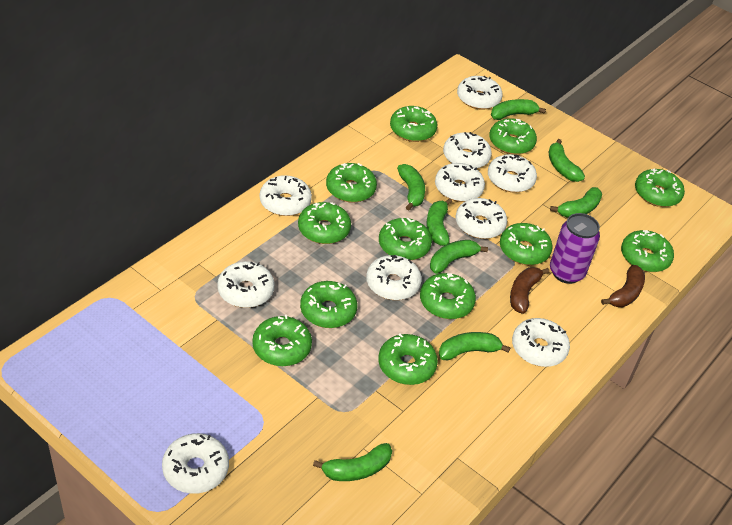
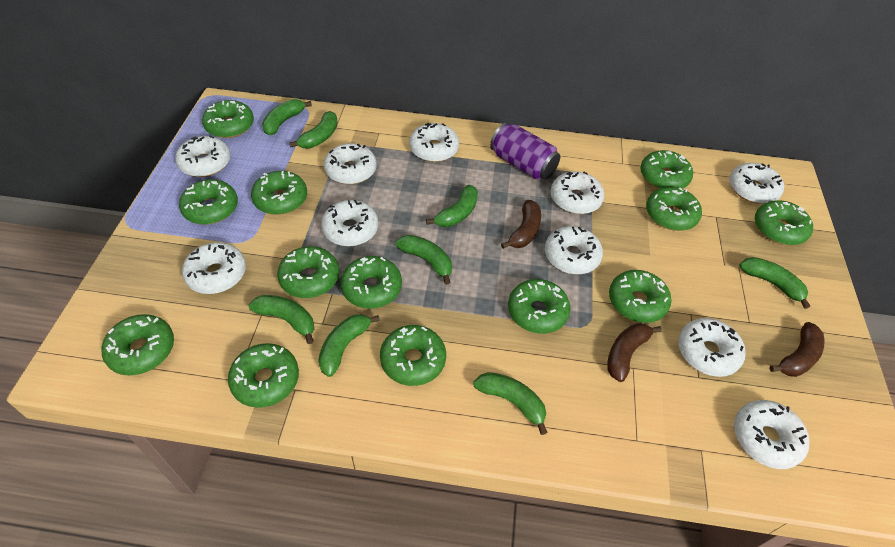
brown banana: [510,267,550,314] [601,265,645,307] = 2 -> [501,200,541,249] [607,323,662,382] [769,322,824,377] = 3
green donut: [253,315,312,366] [298,202,351,244] [300,281,357,328] [326,163,377,203] [378,333,438,385] [379,218,432,260] [390,106,437,142] [420,273,476,319] [489,118,537,155] [500,223,553,265] [621,230,674,272] [635,168,685,207] = 12 -> [102,314,174,375] [179,180,238,225] [202,100,254,138] [228,343,299,408] [251,171,307,215] [277,246,339,298] [340,256,402,309] [380,325,446,386] [508,279,571,334] [609,270,671,323] [640,150,693,189] [646,187,702,231] [755,200,813,245] = 13

